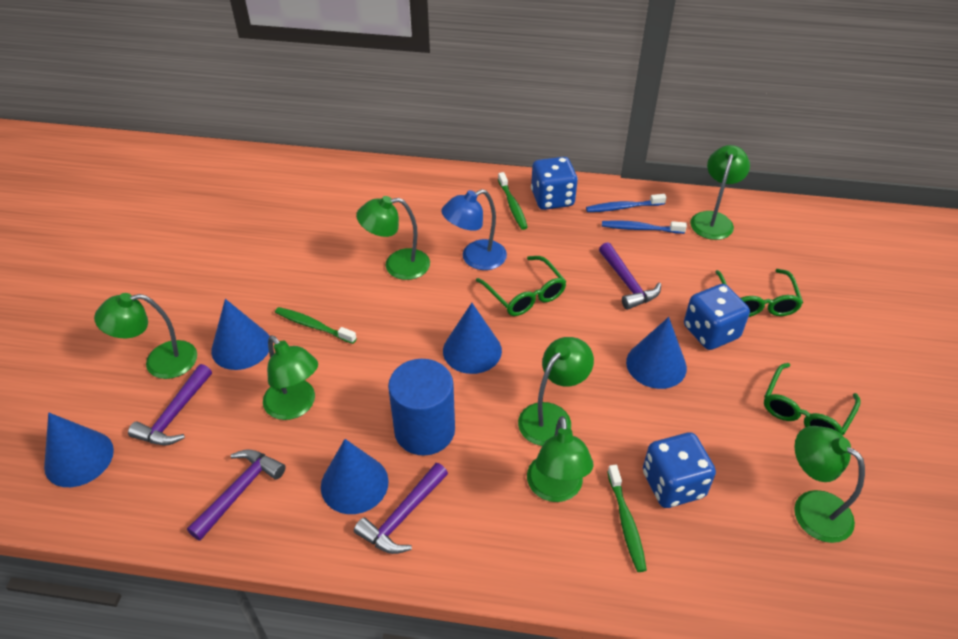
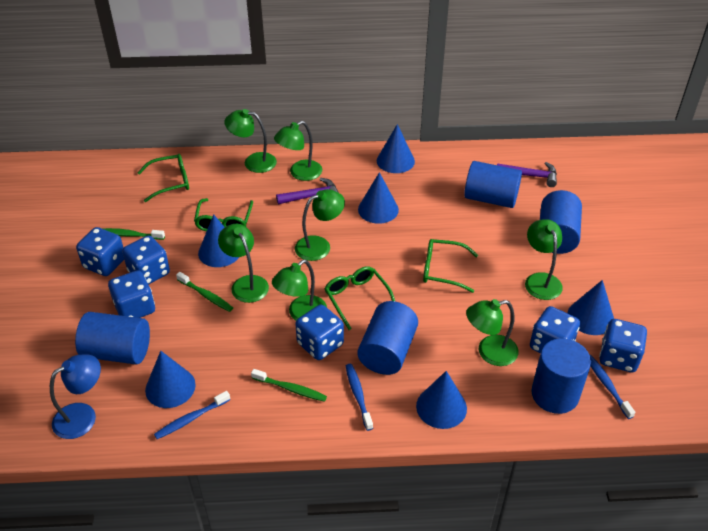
blue cone: [44,413,114,487] [211,299,269,370] [321,439,389,514] [443,303,502,374] [626,317,687,389] = 5 -> [145,351,196,408] [198,214,239,267] [358,172,399,224] [377,124,415,173] [416,371,467,429] [567,280,614,335] = 6
blue cylinder: [388,359,455,456] = 1 -> [75,312,150,364] [358,301,418,375] [464,161,522,208] [531,338,591,414] [540,190,582,254] = 5
blue dice: [531,157,578,210] [643,432,716,508] [684,284,750,350] = 3 -> [76,227,124,276] [108,270,155,318] [122,235,170,285] [295,305,344,360] [530,306,580,353] [599,319,647,372] = 6
blue toothbrush: [586,194,666,212] [602,220,687,234] = 2 -> [154,391,230,439] [346,364,373,431] [590,355,635,419] = 3
green glasses: [476,256,567,316] [715,269,803,317] [764,363,861,435] = 3 -> [137,154,189,202] [194,198,253,231] [324,266,395,330] [423,239,478,293] = 4
purple hammer: [128,364,212,446] [187,449,286,541] [354,463,448,554] [599,242,661,310] = 4 -> [276,178,339,204] [497,162,557,187] = 2

